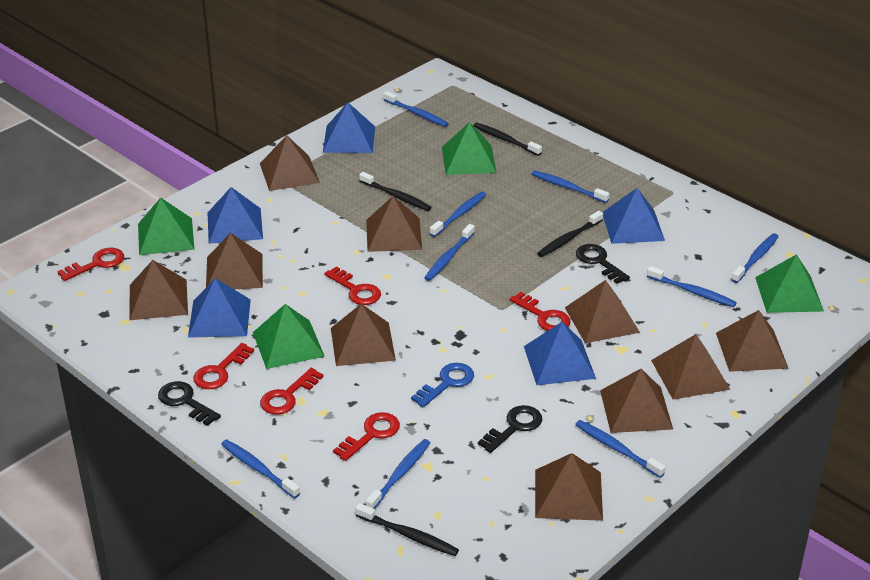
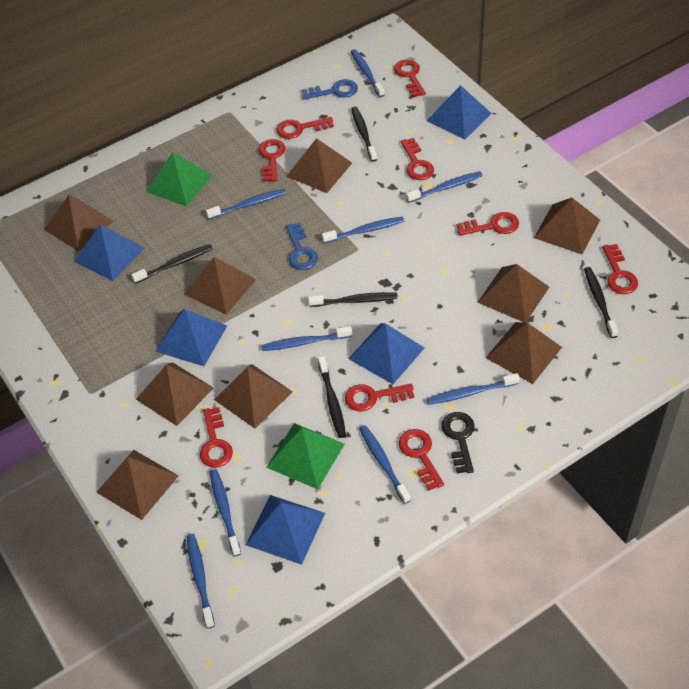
black key: [158,381,221,426] [478,405,542,453] [576,244,630,284] = 3 -> [441,412,475,474] = 1
black toothbrush: [355,503,459,556] [359,172,432,211] [473,123,542,156] [537,211,603,257] = 4 -> [131,244,213,284] [308,292,398,307] [318,356,346,438] [351,107,377,162] [584,267,618,338] = 5
blue key: [411,363,474,407] = 1 -> [286,222,318,270] [302,79,358,100] = 2
brown pyramid: [130,260,188,320] [206,233,263,289] [260,135,320,191] [331,304,396,366] [366,196,422,252] [535,453,603,521] [565,280,640,343] [600,369,673,433] [651,334,731,400] [716,310,789,372] = 10 -> [44,195,114,251] [96,450,178,520] [136,362,213,426] [184,257,256,315] [214,364,292,429] [286,138,352,193] [477,264,549,322] [486,322,562,384] [534,198,600,254] = 9
green pyramid: [138,198,195,255] [253,304,325,369] [442,122,497,175] [755,254,824,313] = 4 -> [146,152,212,207] [266,423,345,489] = 2
red key: [57,248,124,281] [193,343,254,389] [260,368,324,415] [324,266,381,305] [333,412,400,461] [509,292,571,331] = 6 -> [200,407,233,468] [259,139,286,182] [276,117,334,139] [345,383,414,411] [394,59,426,97] [399,429,444,490] [401,138,434,180] [457,212,519,236] [602,244,638,294] = 9

